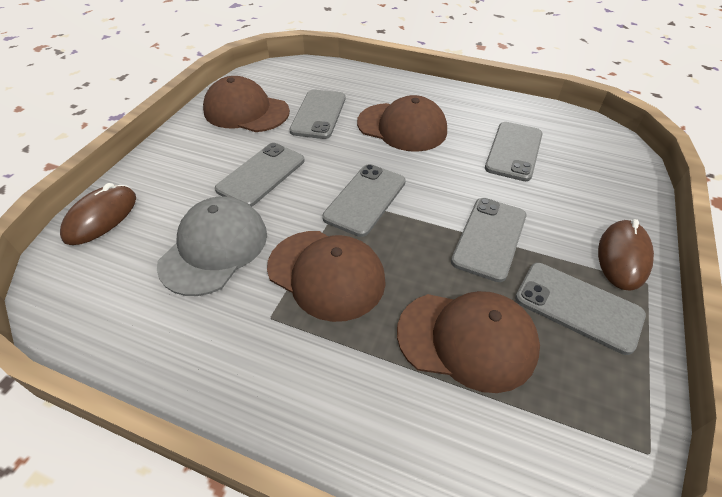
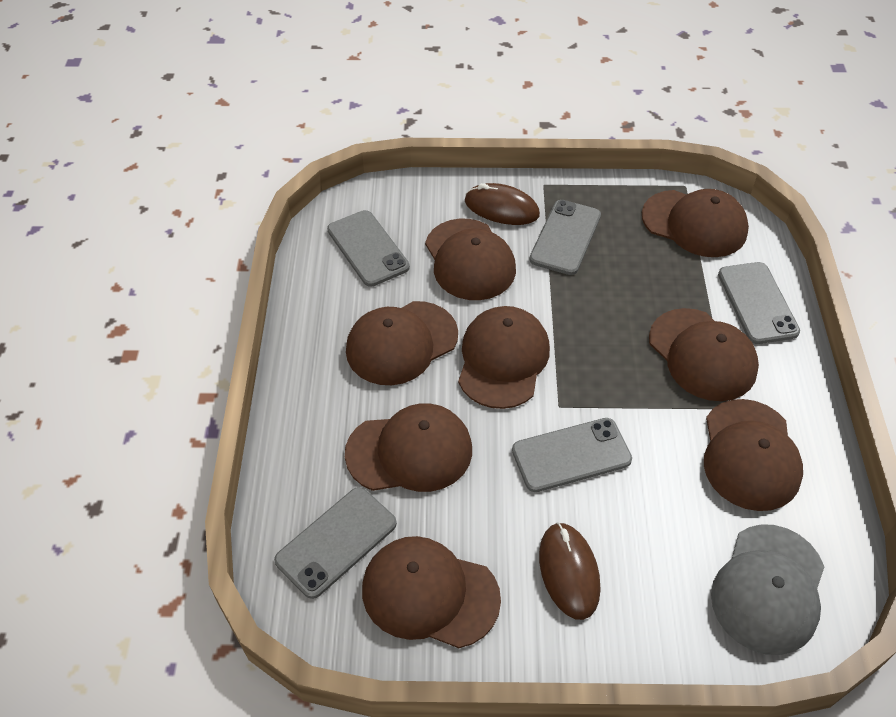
brown cap: [203,76,290,132] [267,231,386,322] [357,95,447,152] [397,291,540,393] = 4 -> [345,403,472,492] [346,301,458,385] [362,536,501,648] [425,219,516,300] [458,306,550,409] [642,189,749,257] [649,308,759,401] [704,399,803,511] = 8
grey phone: [215,143,305,207] [289,89,346,139] [322,164,406,237] [451,198,527,282] [485,122,543,181] [515,263,646,355] = 6 -> [274,487,397,599] [327,210,410,287] [512,418,632,492] [530,200,601,275] [718,262,800,344] = 5

